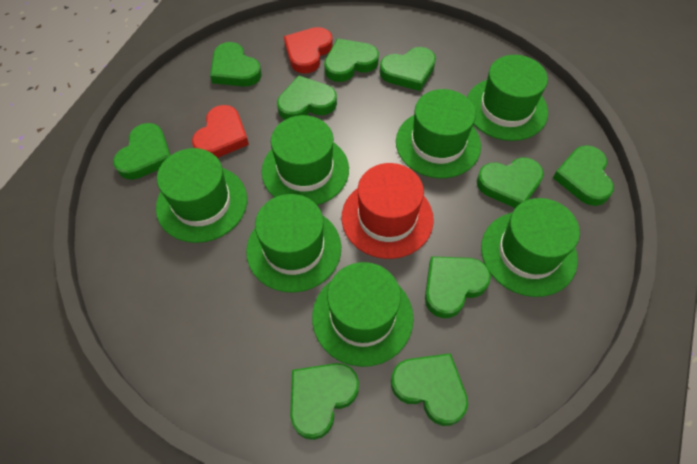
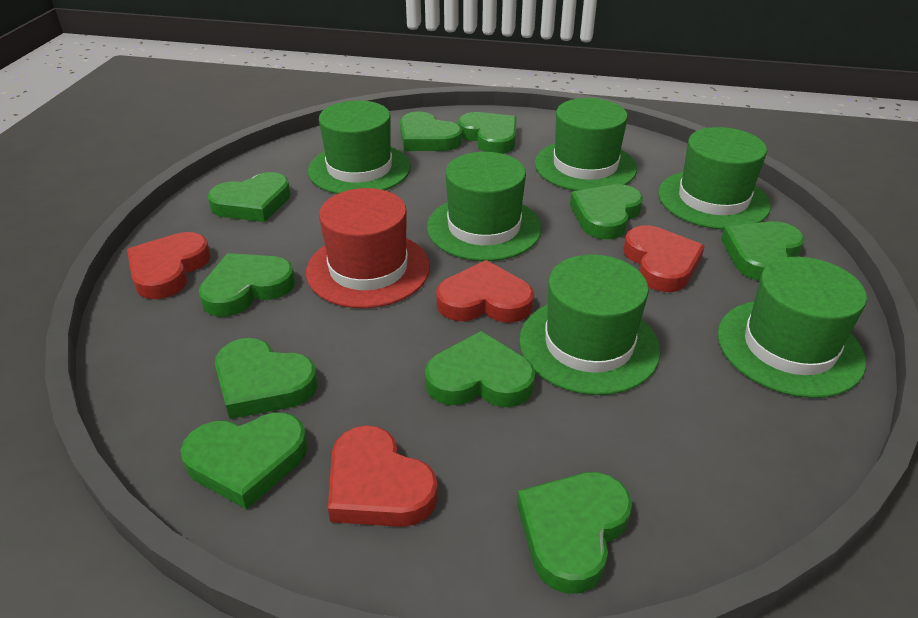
green hat: [156,148,247,243] [246,194,341,293] [262,115,349,205] [312,262,413,367] [396,89,481,178] [467,55,548,141] [481,198,580,297] = 7 -> [308,100,411,194] [427,152,542,261] [519,254,660,395] [535,98,637,191] [658,127,771,229] [717,257,867,398] = 6
red heart: [192,105,249,158] [284,27,333,74] = 2 -> [127,232,211,299] [328,425,438,527] [436,260,534,323] [623,225,705,292] = 4

